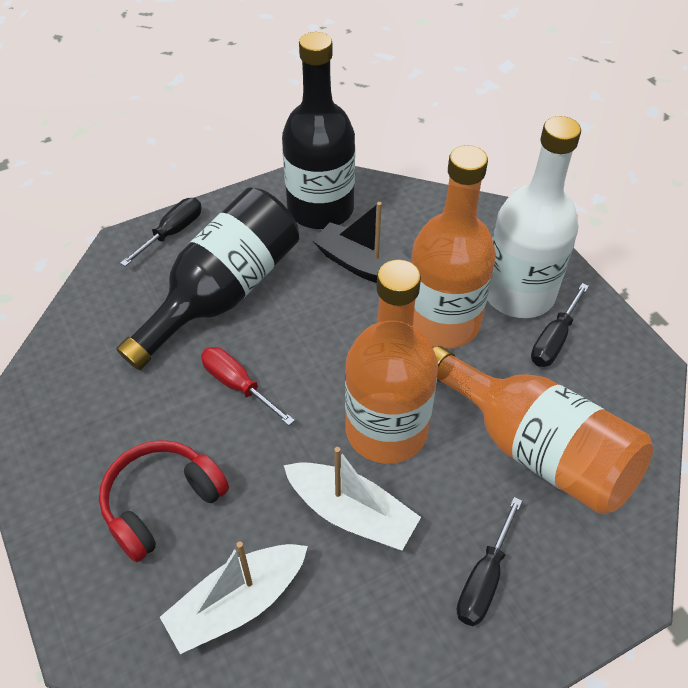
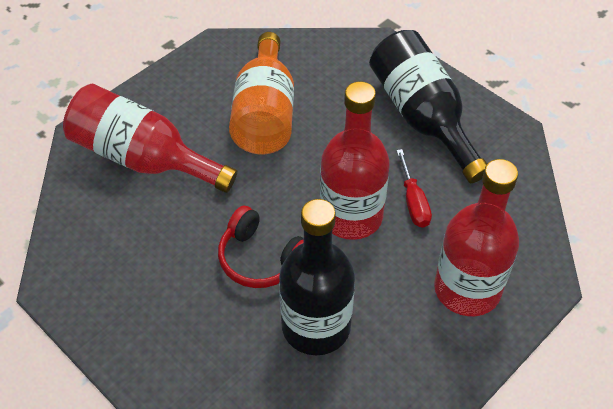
black boat: [313,202,411,283] = 1 -> none = 0
black screwdriver: [120,198,202,267] [457,497,522,626] [531,283,589,367] = 3 -> none = 0
orange bottle: [345,260,438,464] [411,145,496,348] [433,346,653,514] = 3 -> [229,32,294,154] = 1
red bottle: none = 0 -> [63,84,237,193] [320,81,390,240] [434,159,519,316] = 3
white boat: [160,541,308,654] [284,447,421,550] = 2 -> none = 0
white bottle: [487,116,581,318] = 1 -> none = 0

